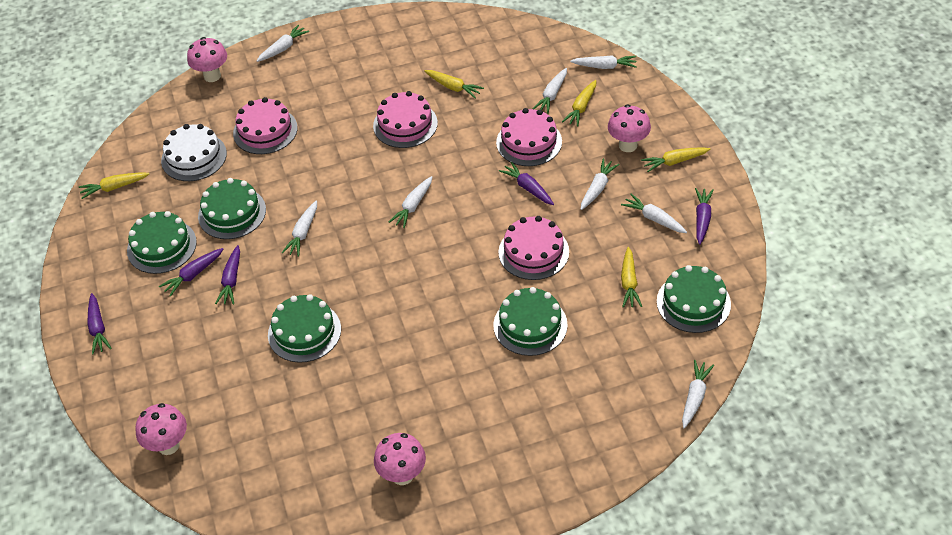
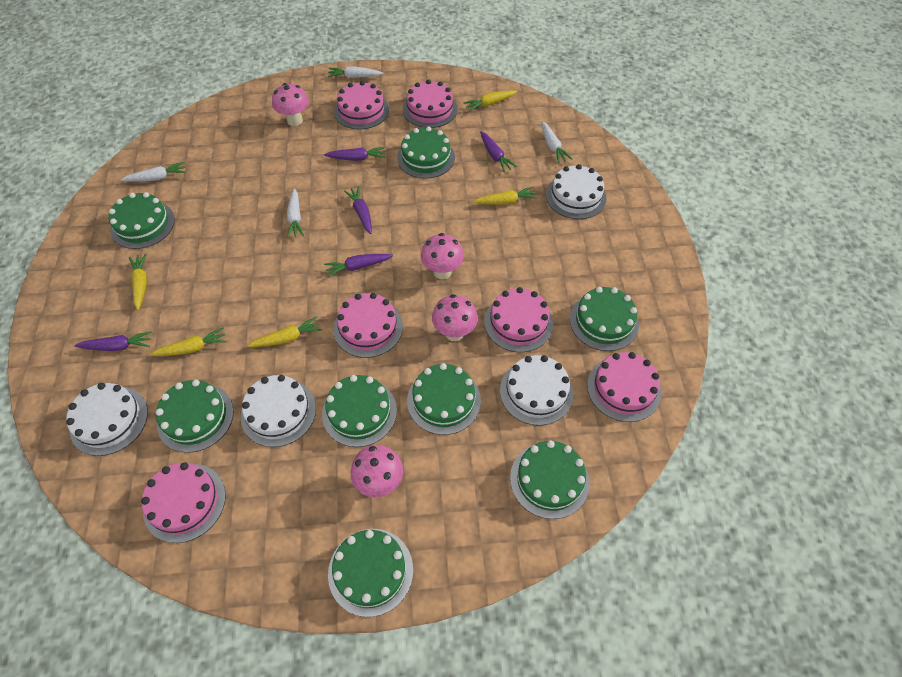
green cake: [127,211,197,274] [198,178,266,239] [268,294,341,363] [493,287,568,356] [657,265,731,333] = 5 -> [109,192,175,249] [156,380,234,453] [322,375,397,447] [328,529,413,617] [397,126,455,179] [407,363,481,435] [510,440,590,519] [570,287,639,351] = 8
pink cake: [233,97,298,154] [373,91,438,148] [496,108,562,166] [498,216,569,280] = 4 -> [141,462,226,543] [333,293,403,358] [334,81,389,130] [403,80,457,128] [484,287,553,352] [587,352,661,422] = 6
white cake: [161,124,227,181] = 1 -> [66,383,148,456] [241,375,316,447] [500,355,573,426] [546,164,607,219] = 4
white carrot: [257,24,309,62] [282,201,317,257] [389,176,432,228] [533,68,567,114] [570,55,637,69] [581,159,619,210] [621,194,687,233] [682,360,714,428] = 8 -> [121,162,186,182] [287,188,304,238] [327,67,383,78] [541,121,572,163] = 4

